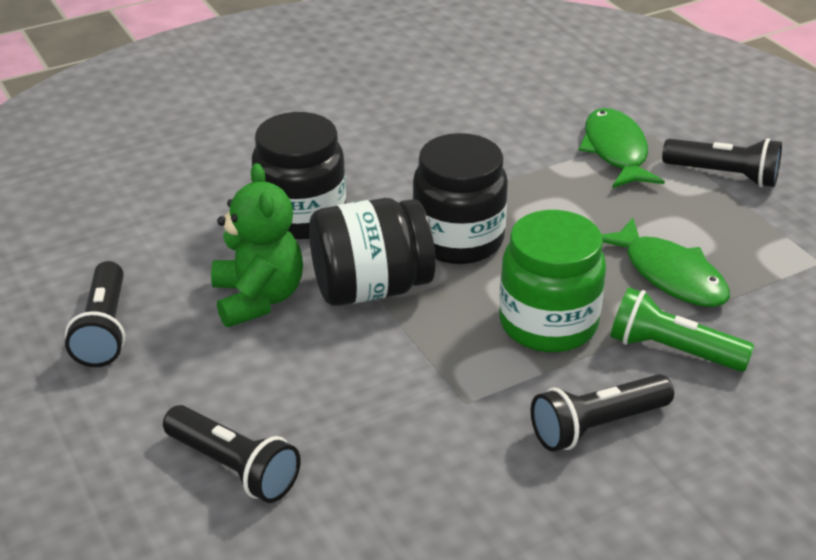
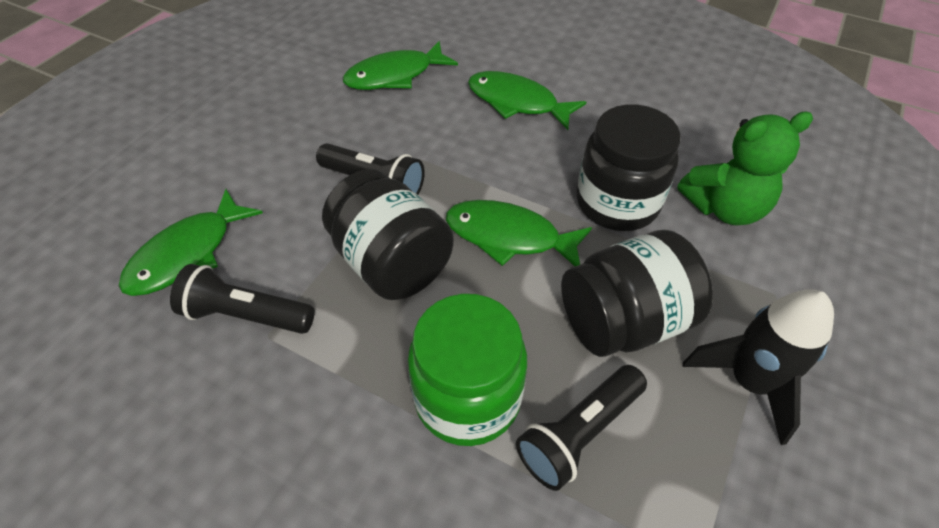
black flashlight: [65,261,125,367] [163,405,301,503] [531,374,674,452] [662,138,782,187] = 4 -> [170,264,315,334] [316,143,425,195] [516,365,647,491] = 3
black rocket: none = 0 -> [683,289,834,445] = 1
green fish: [578,108,665,188] [602,218,730,307] = 2 -> [119,189,263,296] [343,41,458,90] [446,200,592,266] [468,71,586,130] = 4
green flashlight: [611,287,754,372] = 1 -> none = 0

